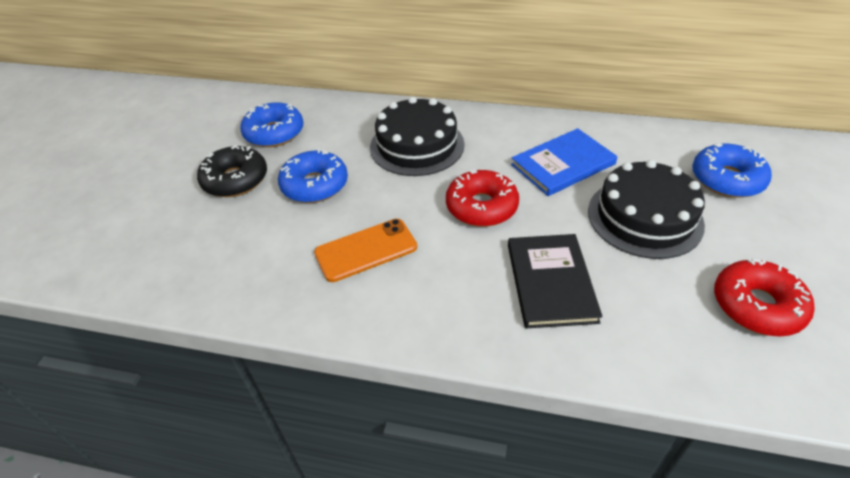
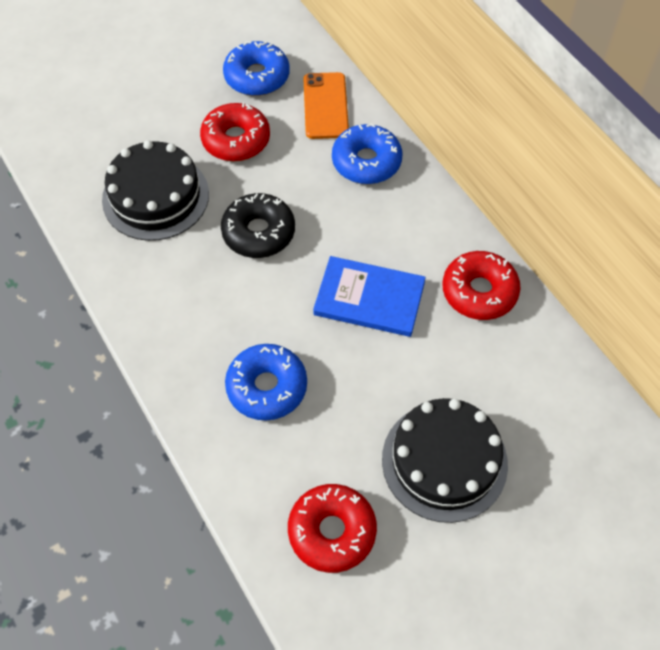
black book: [508,234,603,328] = 1 -> none = 0
red donut: [446,169,519,227] [714,259,814,336] = 2 -> [200,103,270,161] [288,484,377,573] [443,251,521,320] = 3

